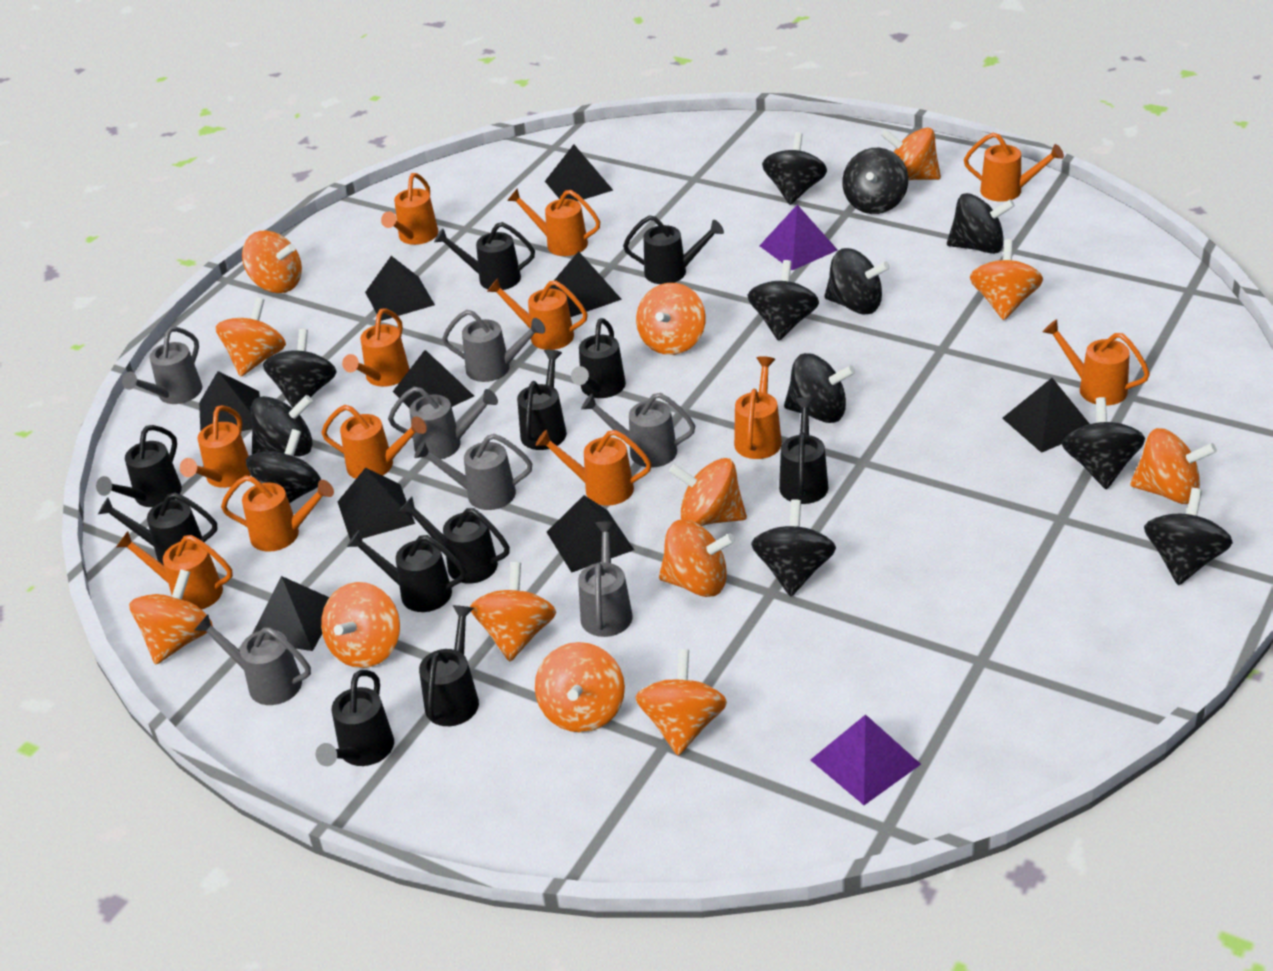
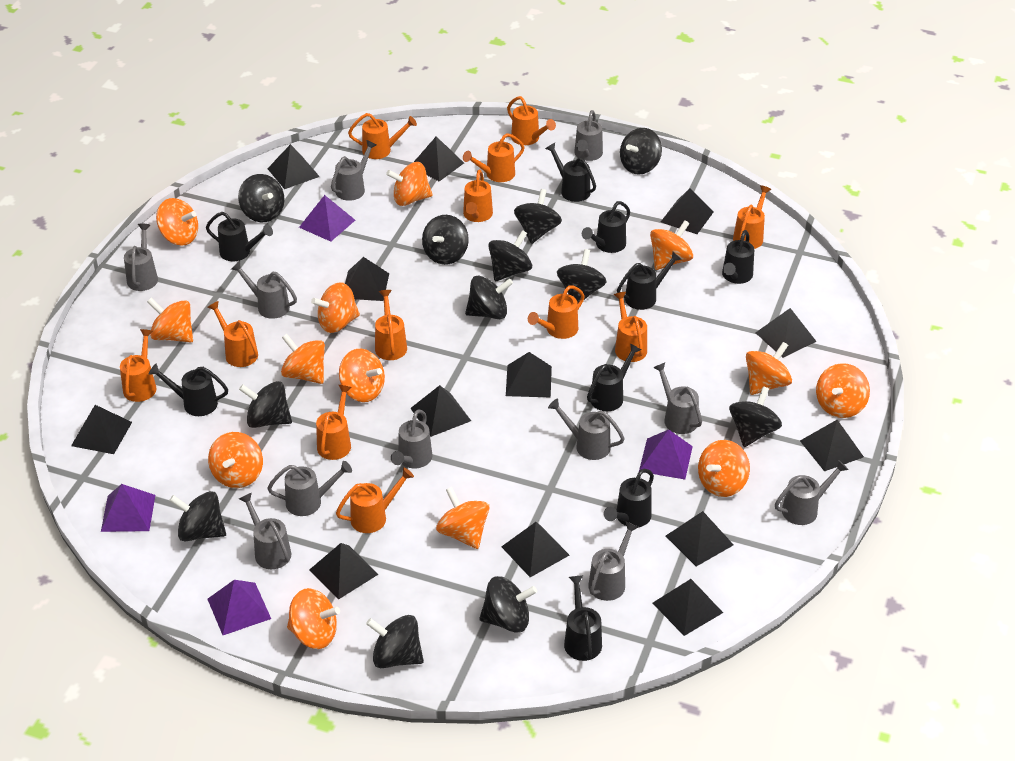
black pyramid: [199,371,260,431] [252,576,330,651] [338,467,415,540] [365,256,435,321] [393,350,474,409] [545,144,613,201] [547,495,634,573] [550,251,622,317] [1002,378,1090,453] = 9 -> [71,405,132,454] [267,144,320,189] [309,543,378,600] [345,257,389,301] [410,385,471,437] [414,136,464,181] [501,522,569,577] [506,352,552,398] [653,579,723,636] [661,188,713,234] [666,511,734,567] [756,308,817,358] [800,420,864,472] = 13
black watering can: [96,425,182,507] [98,492,218,565] [316,670,394,766] [347,530,466,612] [399,497,510,584] [419,605,479,726] [434,222,535,290] [517,350,567,450] [571,318,626,398] [623,215,724,284] [779,397,828,504] = 11 -> [149,363,228,416] [206,212,273,261] [545,143,596,202] [564,575,602,661] [582,201,630,253] [587,343,641,411] [604,469,654,527] [617,251,682,310] [722,230,754,284] = 9
grey watering can: [122,327,203,404] [194,614,311,705] [388,387,498,460] [414,434,532,510] [442,310,545,382] [578,522,633,637] [581,393,695,467] = 7 -> [124,224,158,291] [231,261,297,319] [239,492,291,569] [267,461,352,516] [331,140,376,201] [391,409,432,468] [548,398,625,460] [574,110,603,161] [588,521,638,601] [653,363,702,434] [775,460,849,525] = 11
purple pyramid: [760,205,838,270] [811,714,921,805] = 2 -> [101,484,155,532] [208,580,271,635] [299,195,355,242] [639,429,693,479] = 4

